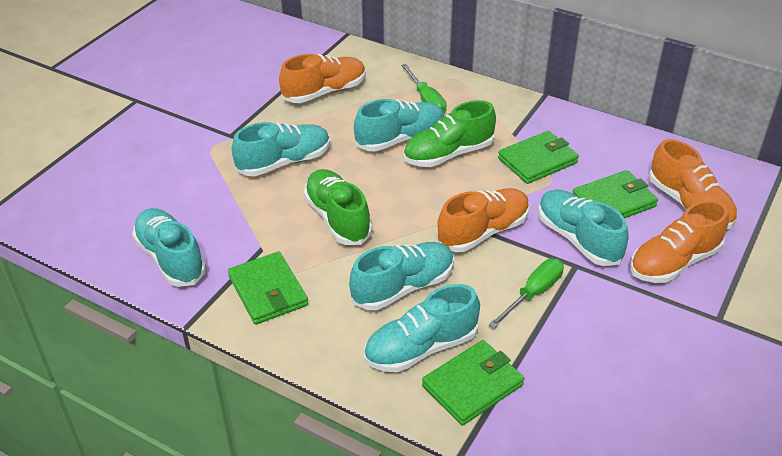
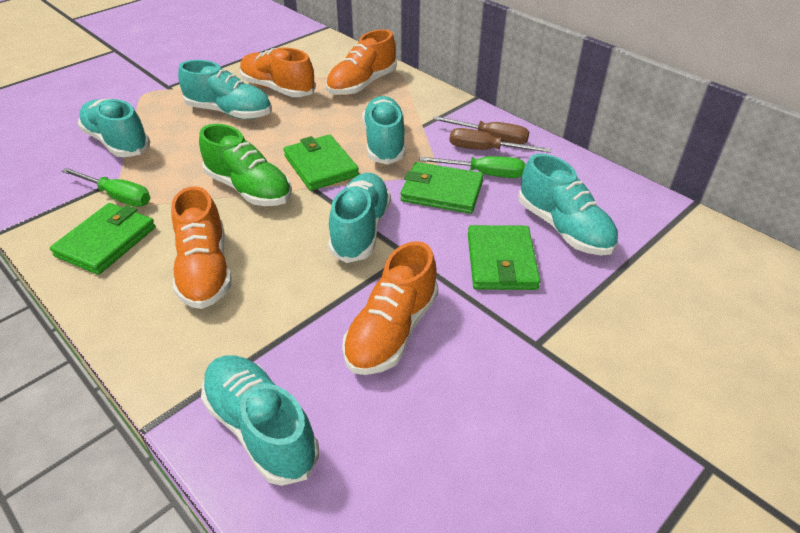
brown screwdriver: none = 0 -> [433,116,529,144] [449,128,551,153] = 2
green shoe: [304,169,372,245] [403,100,496,167] = 2 -> [199,124,292,206] = 1

